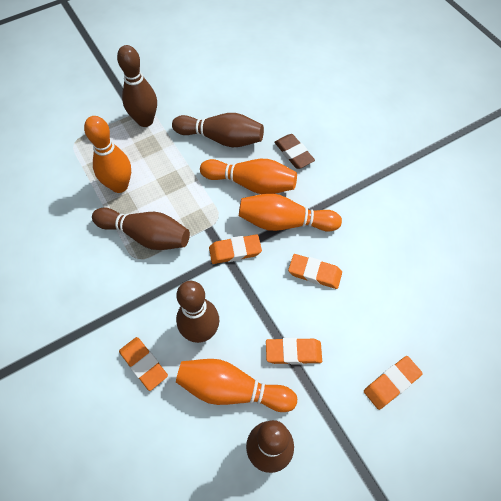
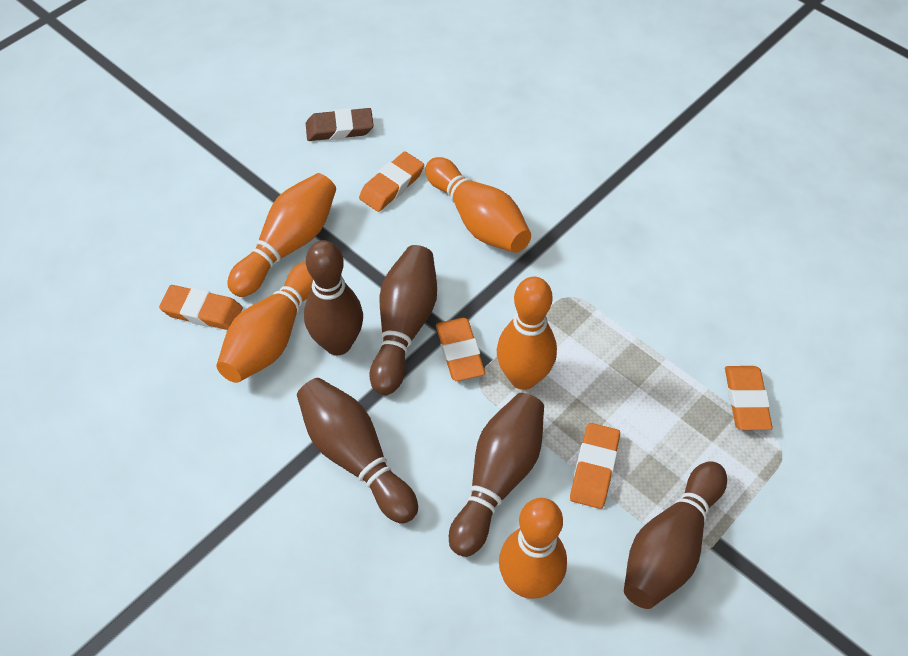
orange bowling pin: [84,116,131,193] [176,359,297,412] [200,159,297,194] [239,193,342,232] = 4 -> [216,261,313,383] [227,173,336,297] [425,157,531,253] [497,277,557,390] [499,498,567,599] = 5

